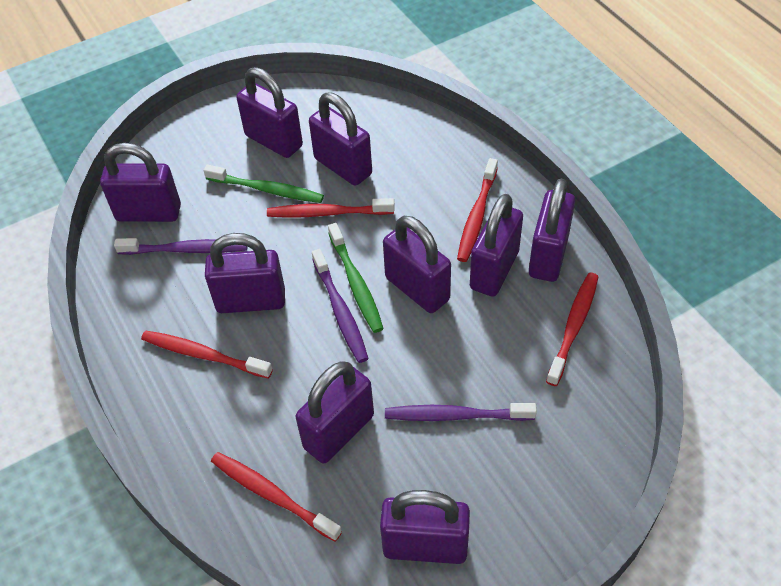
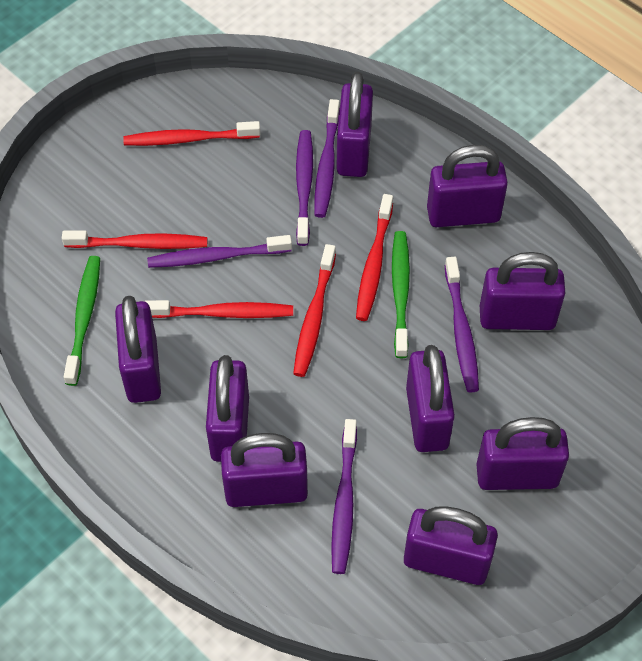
purple toothbrush: [114,238,248,255] [312,249,369,363] [385,403,537,421] = 3 -> [147,235,292,268] [296,130,313,246] [314,99,340,218] [331,419,357,574] [445,257,479,392] = 5

